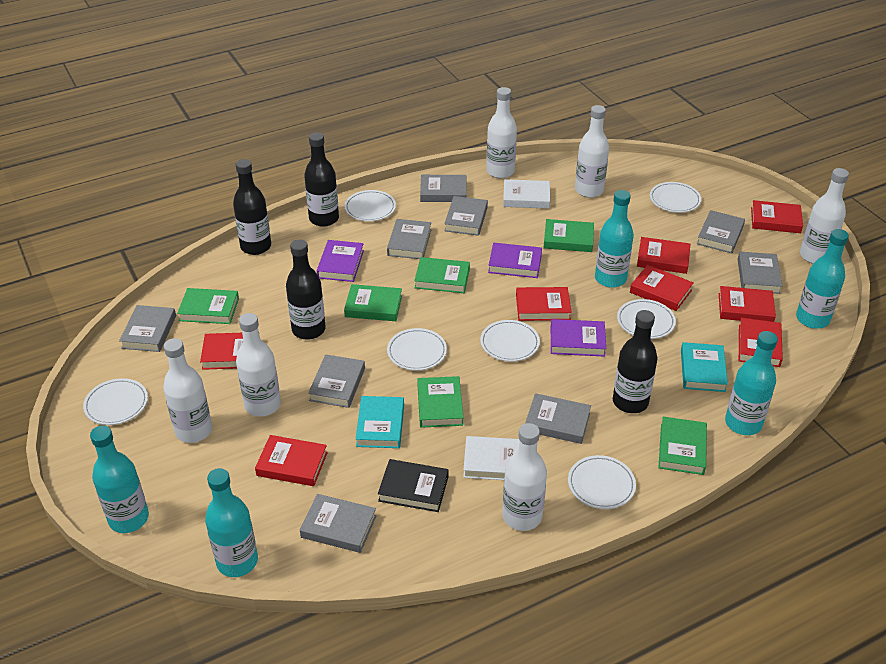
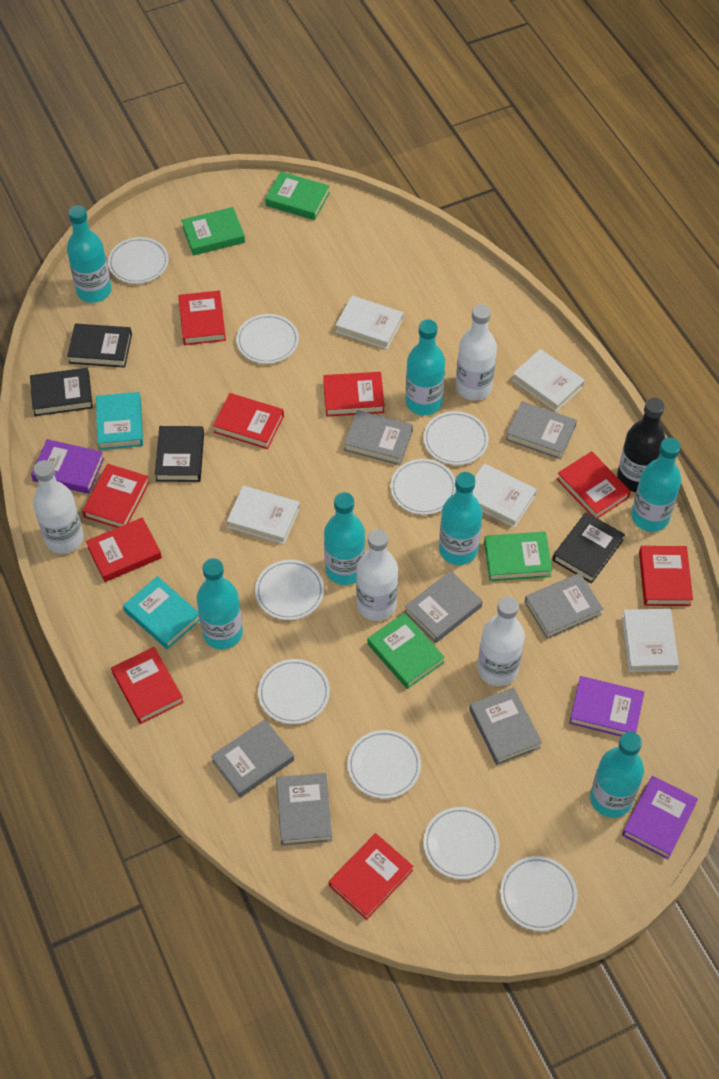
black book: [378,459,448,512] = 1 -> [30,368,93,416] [67,324,132,368] [155,426,204,482] [553,512,625,583] = 4
black bottle: [233,159,271,255] [286,239,325,340] [304,132,339,227] [613,310,658,413] = 4 -> [617,398,666,492] = 1
green book: [177,288,239,324] [344,284,402,321] [414,257,470,293] [417,376,463,428] [543,219,594,252] [658,417,707,475] = 6 -> [181,207,245,256] [265,172,329,220] [368,613,445,689] [484,532,552,581] = 4
grey book: [119,305,176,352] [300,494,376,553] [308,354,365,408] [387,219,431,259] [420,175,467,202] [444,196,488,236] [525,393,591,444] [697,210,745,253] [738,252,783,294] = 9 -> [211,719,294,797] [276,773,332,846] [344,410,413,465] [404,571,482,643] [469,687,542,765] [506,401,577,459] [525,573,603,639] = 7
red book: [200,333,260,370] [255,435,328,486] [516,287,572,321] [630,265,694,311] [637,237,690,274] [719,286,776,322] [739,318,783,367] [751,200,803,233] = 8 -> [82,464,149,528] [86,517,162,582] [111,647,184,724] [178,290,226,345] [213,393,284,449] [323,372,384,417] [329,833,413,920] [557,451,631,518] [639,546,693,606] = 9
turquoise bottle: [90,425,149,533] [205,468,258,577] [595,190,634,288] [725,331,778,435] [796,229,849,329] = 5 -> [67,205,112,303] [196,558,243,649] [324,492,365,585] [405,319,445,415] [439,472,482,565] [590,732,644,818] [631,438,681,532] = 7
white book: [463,436,520,480] [503,179,550,209] = 2 -> [227,486,300,544] [335,296,403,349] [473,463,537,528] [512,349,585,412] [622,609,679,672] = 5
white bottle: [163,338,212,443] [236,313,281,417] [486,87,517,178] [502,423,547,531] [575,105,609,198] [800,168,849,264] = 6 -> [33,460,84,554] [356,529,398,621] [456,304,497,401] [478,596,525,686] = 4
white plate: [83,378,148,425] [344,190,396,221] [387,328,447,371] [480,320,540,362] [568,455,636,509] [617,299,676,339] [650,182,701,213] = 7 -> [108,237,169,284] [236,314,299,364] [255,560,324,620] [258,659,330,724] [348,730,421,799] [390,459,456,515] [423,411,489,465] [424,807,499,879] [500,856,577,931] = 9

